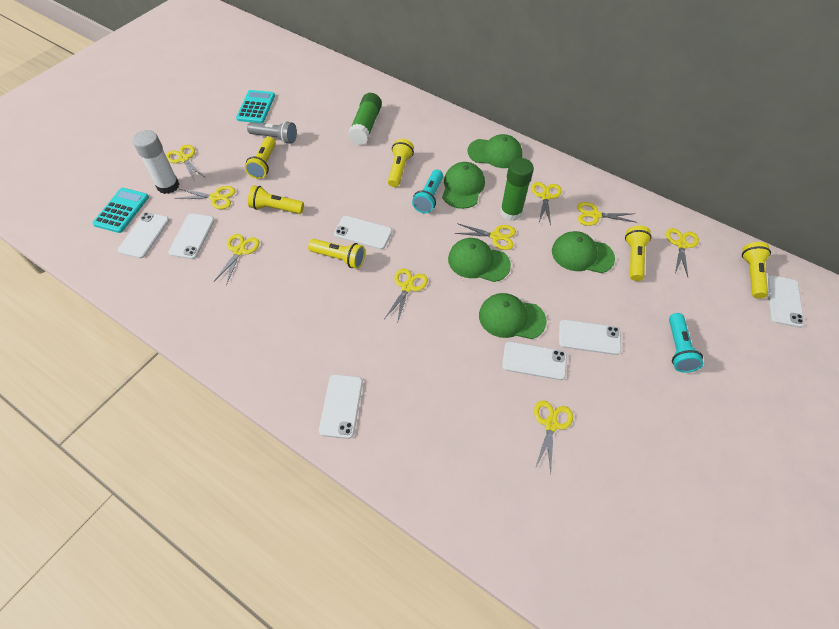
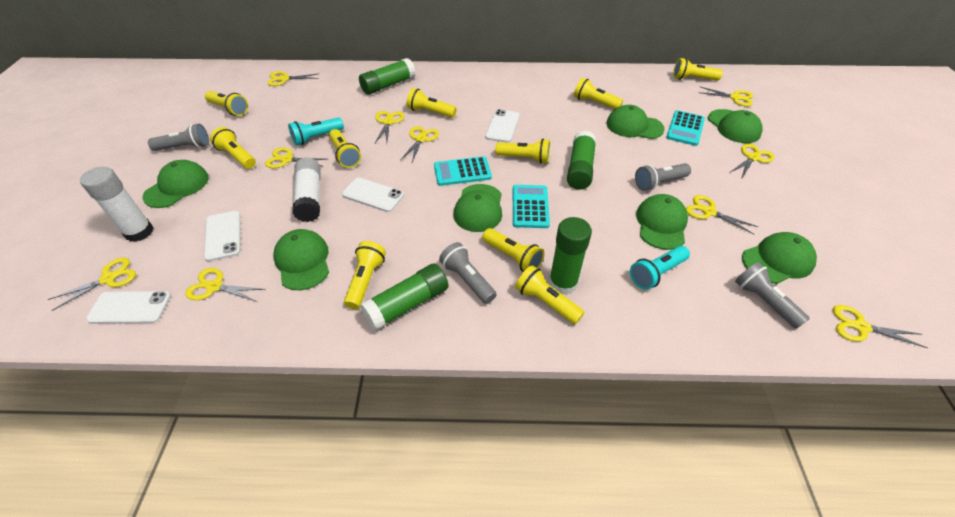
green cap: [442,162,485,209] [448,238,511,282] [468,134,522,168] [479,293,547,339] [552,231,615,273] = 5 -> [142,160,209,208] [273,229,329,290] [453,184,502,232] [607,105,665,139] [636,194,688,250] [708,109,763,143] [742,232,817,284] = 7
green glue stick: [348,93,382,145] [500,158,534,221] = 2 -> [359,58,416,95] [360,263,449,331] [549,217,592,295] [567,130,596,190] = 4
grey flashlight: [247,121,297,144] = 1 -> [148,124,209,151] [439,242,497,304] [635,163,691,191] [735,262,810,329] = 4
turquoise calculator: [92,188,149,233] [236,90,275,123] = 2 -> [434,156,492,186] [513,185,550,228] [666,110,705,146] = 3
white glue stick: [133,130,179,194] = 1 -> [80,167,153,242] [292,158,321,222] = 2
white phone: [118,212,169,258] [168,214,215,259] [319,374,363,439] [334,216,392,250] [502,341,567,380] [559,320,621,355] [767,275,804,328] = 7 -> [86,291,171,324] [204,211,240,261] [342,177,404,212] [485,109,520,143] = 4
yellow flashlight: [245,137,276,179] [248,185,304,214] [308,239,365,269] [388,139,414,187] [625,226,652,281] [742,242,771,299] = 6 -> [205,91,248,116] [210,127,256,169] [329,129,361,168] [344,241,386,309] [407,88,457,118] [482,228,545,272] [495,139,550,164] [515,265,585,324] [574,77,623,109] [673,58,723,81] = 10
yellow scissors: [166,144,206,182] [175,186,236,209] [214,234,259,285] [385,268,428,324] [454,223,516,250] [531,182,561,225] [534,400,573,473] [577,202,637,226] [666,228,699,277] = 9 -> [48,258,136,311] [185,268,266,302] [265,148,327,168] [267,71,320,86] [375,111,404,143] [400,126,439,162] [686,195,758,235] [698,86,753,106] [729,144,774,179] [833,305,927,348] = 10

